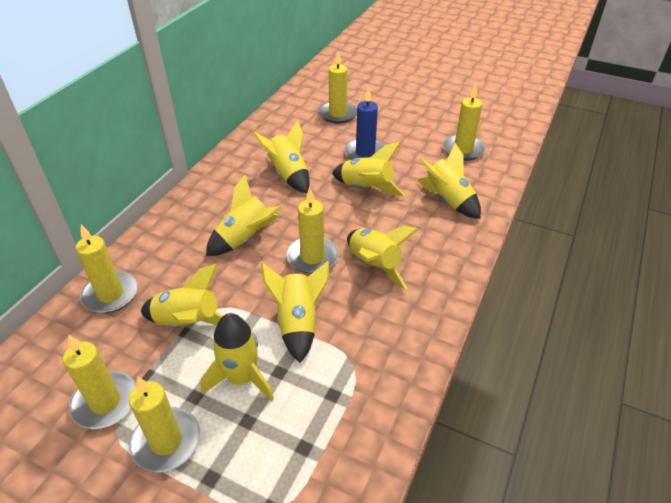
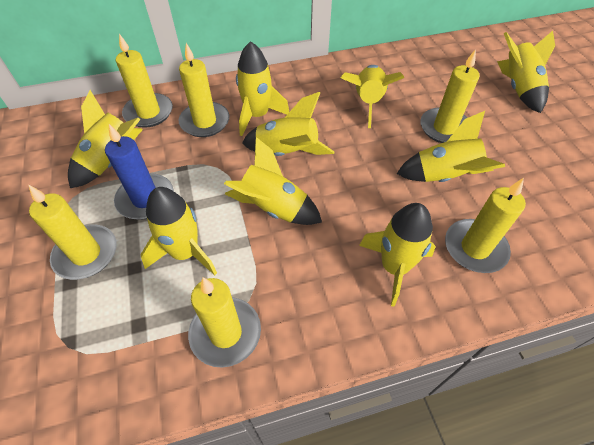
yellow rocket: [141,264,223,328] [201,313,274,401] [206,175,282,256] [253,121,310,193] [261,261,329,363] [332,142,405,196] [347,226,419,290] [417,143,481,219] = 8 -> [68,90,143,188] [140,187,217,275] [224,137,322,225] [236,41,289,136] [242,92,334,156] [341,65,404,128] [359,203,436,307] [397,111,505,182] [497,31,555,113] = 9

